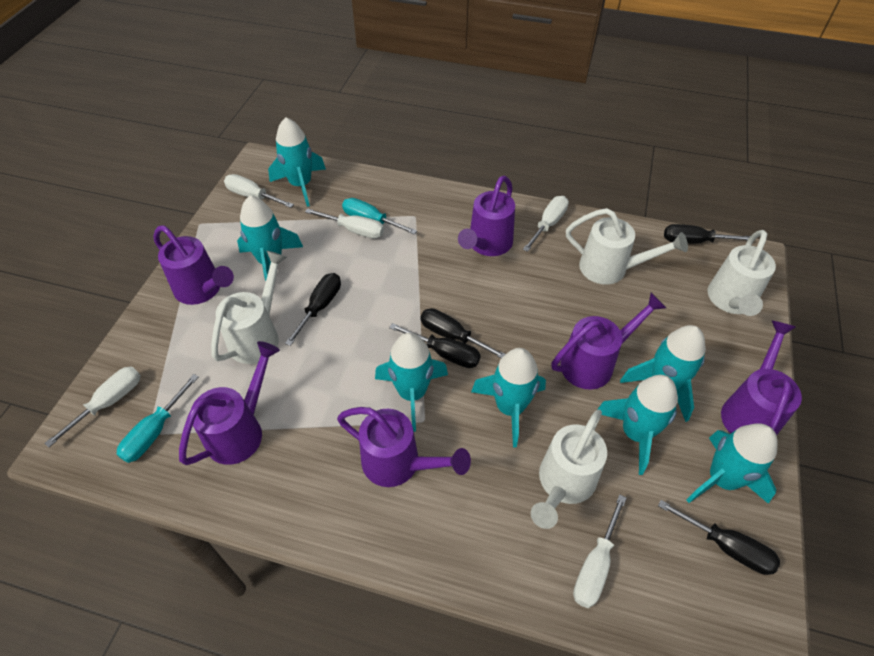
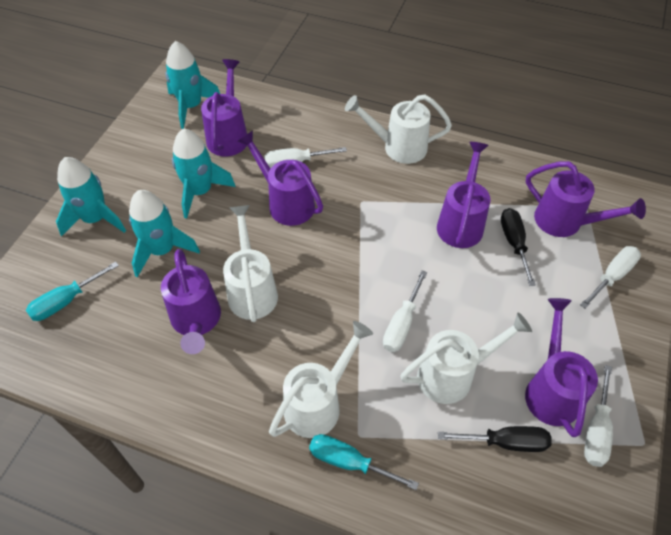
black screwdriver: [285,273,341,346] [389,323,481,368] [420,308,506,358] [658,500,780,575] [664,224,750,244] = 5 -> [438,426,552,452] [501,208,536,286] = 2
turquoise rocket: [237,196,303,281] [268,117,326,207] [375,333,448,432] [471,348,546,447] [597,375,678,475] [620,325,706,422] [687,423,778,504] = 7 -> [56,157,126,236] [129,190,200,277] [165,41,220,129] [172,129,236,218] = 4
white screwdriver: [44,367,141,448] [224,174,294,208] [305,208,384,238] [523,196,569,252] [573,494,627,608] = 5 -> [264,147,347,168] [383,270,427,352] [580,246,641,309] [584,365,613,467] = 4

